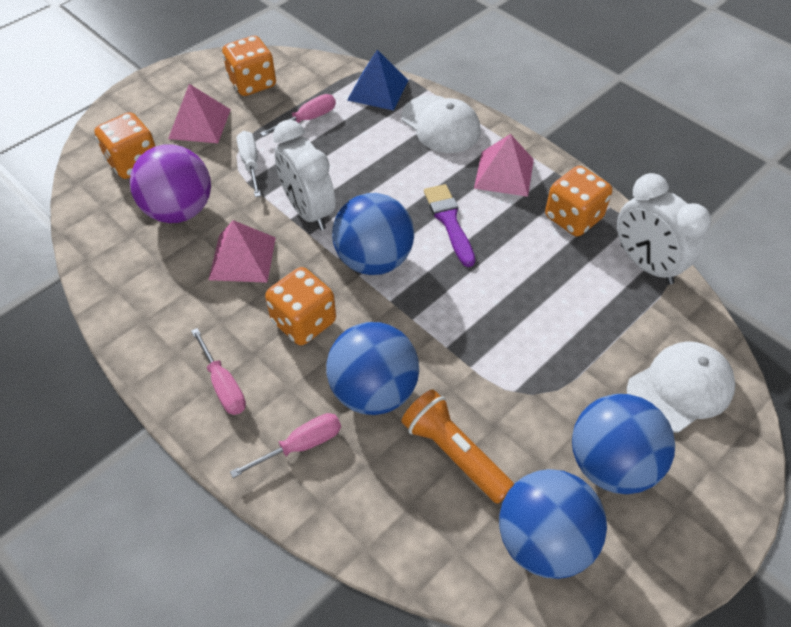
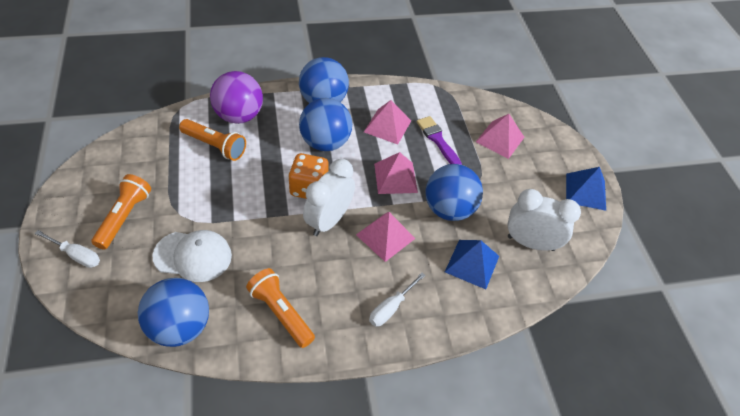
blue pyramid: [347,50,409,111] = 1 -> [445,240,499,289] [566,167,606,211] = 2
orange dice: [94,112,155,179] [222,36,276,96] [265,267,336,345] [545,166,612,236] = 4 -> [288,153,329,199] = 1
orange flashlight: [401,389,514,504] = 1 -> [91,174,151,250] [179,119,246,161] [246,268,315,348] = 3
pink pyramid: [168,84,231,143] [209,220,276,283] [474,134,534,197] = 3 -> [356,212,416,262] [364,100,411,145] [374,152,418,194] [476,114,524,159] = 4
pink screwdriver: [191,328,246,415] [230,413,341,478] [260,94,336,137] = 3 -> none = 0
white cap: [401,95,481,153] [627,341,736,433] = 2 -> [152,230,232,282] = 1
white screwdriver: [237,131,261,197] = 1 -> [35,230,100,268] [369,273,426,327] = 2

